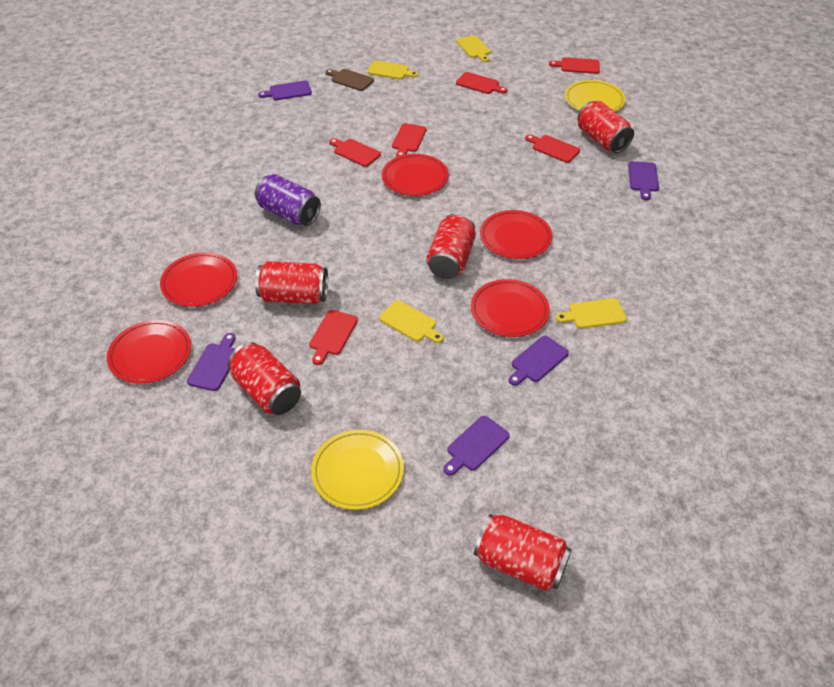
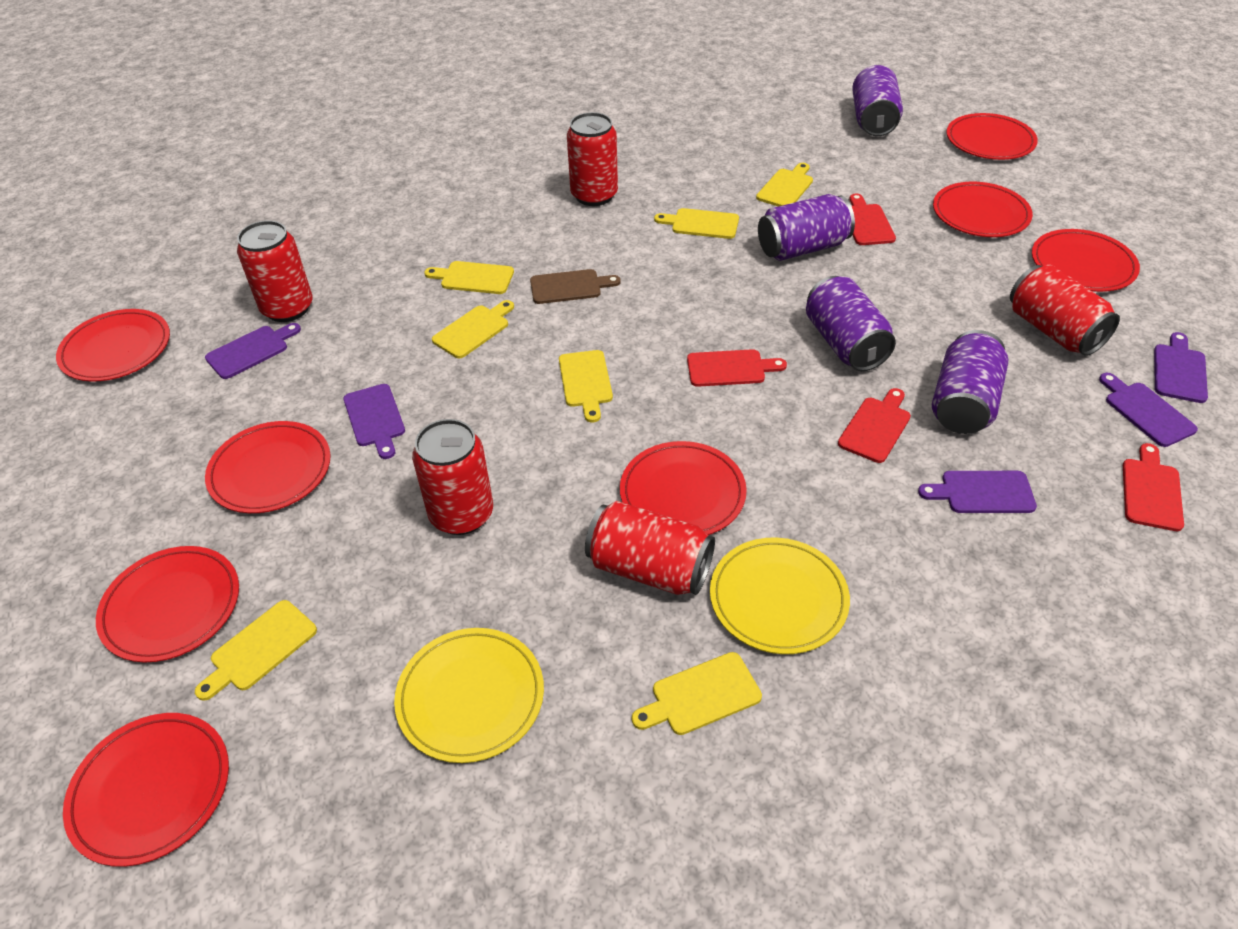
purple can: [255,174,321,226] = 1 -> [758,194,855,261] [806,276,896,371] [852,65,903,136] [932,330,1008,434] = 4
red cutting board: [309,310,358,365] [329,138,381,167] [392,123,427,157] [456,72,507,94] [525,134,580,163] [549,57,600,74] = 6 -> [687,349,787,387] [838,388,911,463] [849,193,896,245] [1123,443,1184,531] = 4
red plate: [107,320,191,383] [160,252,237,307] [382,154,449,196] [471,279,550,337] [480,210,552,259] = 5 -> [56,309,170,382] [63,713,229,867] [96,546,239,663] [205,421,331,513] [620,441,747,535] [933,181,1033,237] [946,113,1038,160] [1032,229,1140,292] = 8
yellow cutting board: [367,60,418,80] [379,300,443,343] [456,35,491,62] [556,298,627,328] = 4 -> [195,600,317,701] [424,261,514,294] [432,300,514,358] [559,350,613,422] [632,652,762,735] [654,208,739,239] [756,163,813,206] = 7

